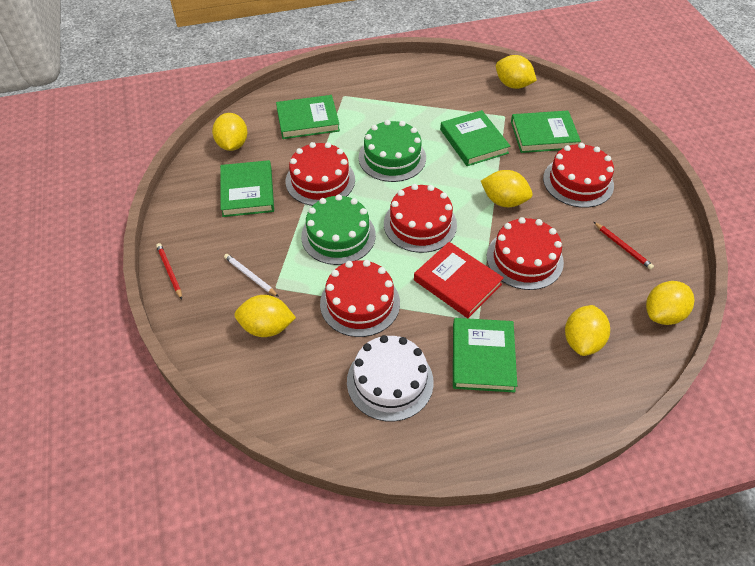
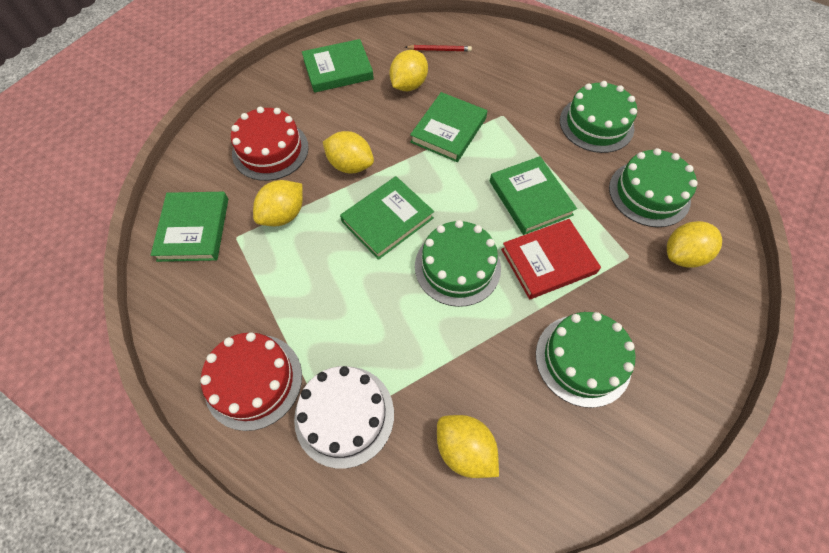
green cake: [301,194,376,265] [359,120,426,182] = 2 -> [415,220,501,307] [536,312,635,408] [560,81,637,153] [609,148,698,227] = 4
red cake: [286,142,355,206] [320,260,400,337] [384,184,457,253] [487,217,564,290] [543,143,614,208] = 5 -> [200,332,302,431] [231,107,309,181] = 2
red pencil: [156,243,182,299] [594,222,654,270] = 2 -> [405,45,472,52] = 1
white pencil: [224,254,279,297] = 1 -> none = 0
yellow lemon: [212,113,248,151] [234,295,296,337] [481,170,532,207] [496,55,537,89] [565,305,610,356] [646,281,695,325] = 6 -> [253,180,303,226] [323,131,374,174] [389,50,428,91] [437,415,499,478] [667,221,722,268] = 5

